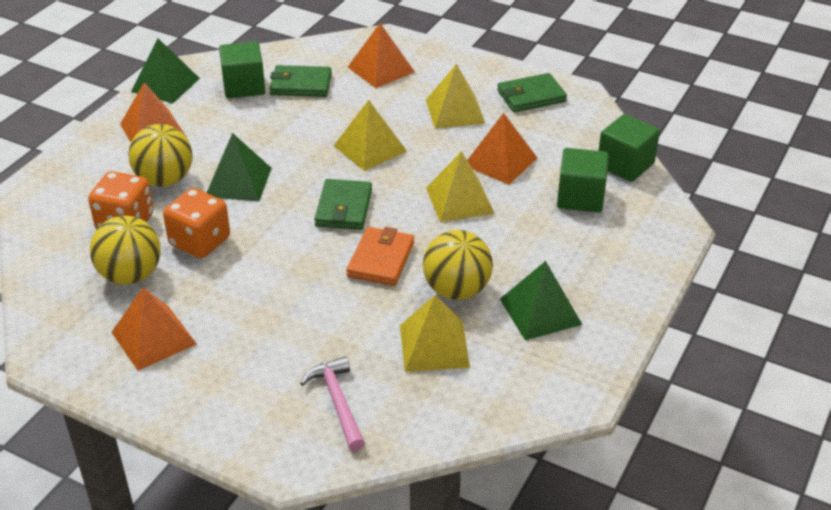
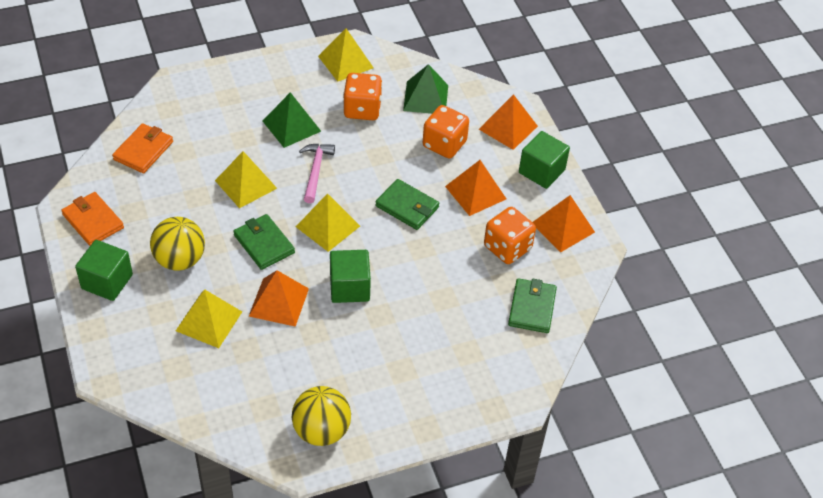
green pyramid: [131,38,200,103] [207,133,271,202] [500,261,582,340] = 3 -> [263,92,321,148] [403,64,448,114] = 2
orange dice: [88,171,154,229] [163,188,230,258] = 2 -> [343,73,382,120] [423,105,469,159] [484,207,536,264] = 3
orange wallet: [346,227,414,286] = 1 -> [61,192,124,246] [112,123,173,173] = 2
yellow ball: [90,216,161,285] [128,124,193,187] [423,230,493,300] = 3 -> [150,217,205,270] [292,386,351,446] = 2

